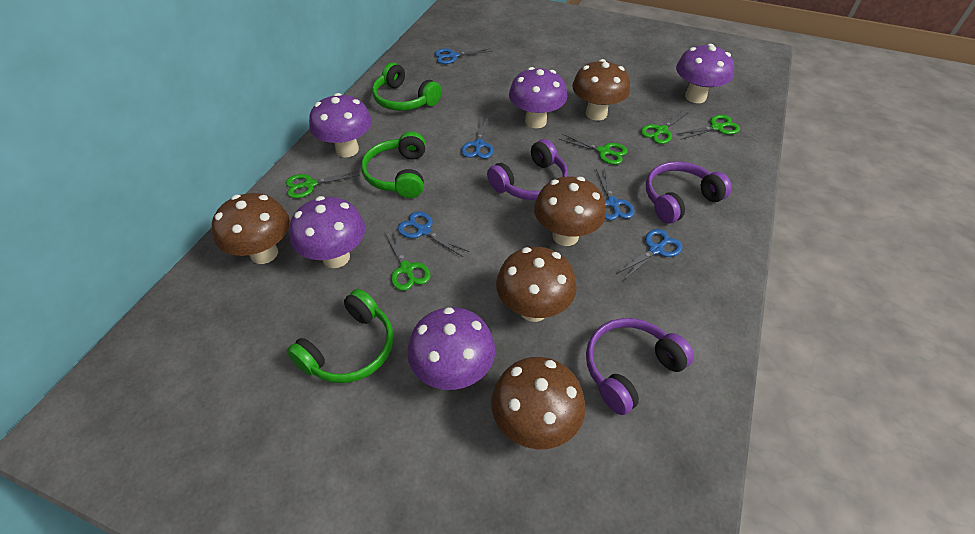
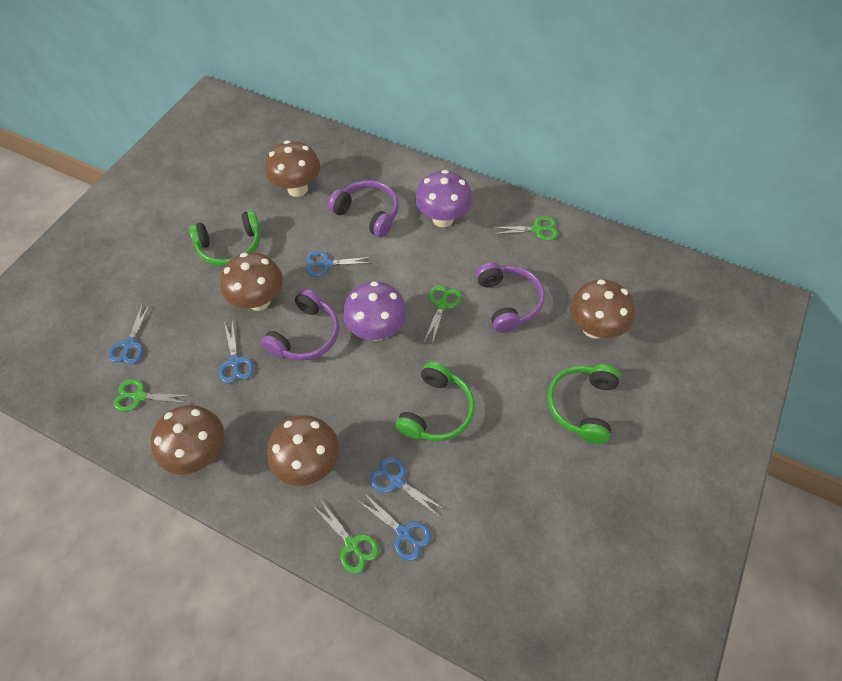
green scissors: [286,170,360,198] [384,229,431,291] [559,134,628,165] [641,109,690,144] [677,115,740,140] = 5 -> [114,379,192,411] [312,499,379,574] [424,285,462,344] [493,216,559,240] = 4
purple mushroom: [289,196,365,268] [309,93,372,157] [407,307,495,390] [509,67,567,128] [676,44,734,103] = 5 -> [343,281,407,341] [415,170,472,227] = 2

